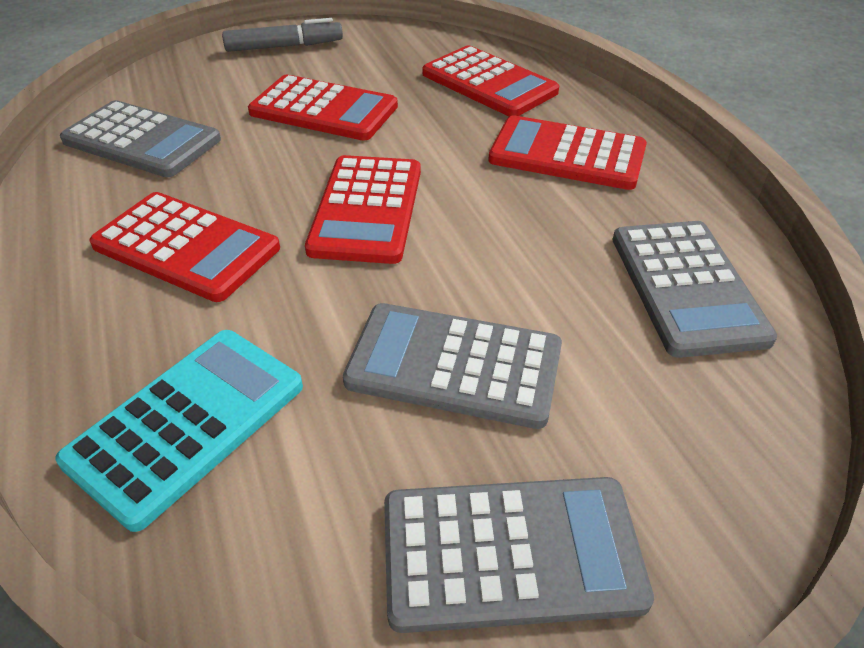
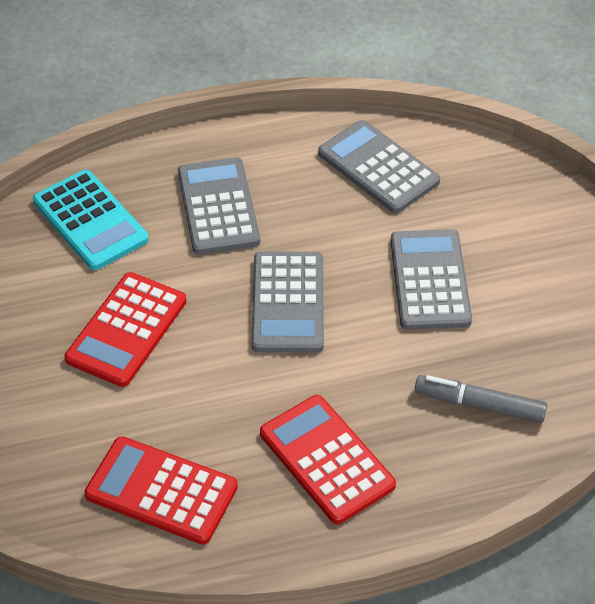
red calculator: [89,192,280,302] [248,75,398,141] [305,155,421,264] [422,46,559,117] [488,115,647,190] = 5 -> [65,272,186,387] [84,436,238,545] [260,395,396,524] = 3

